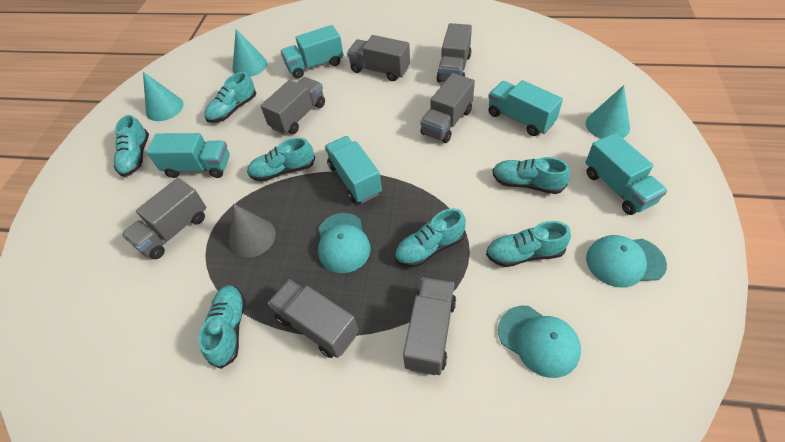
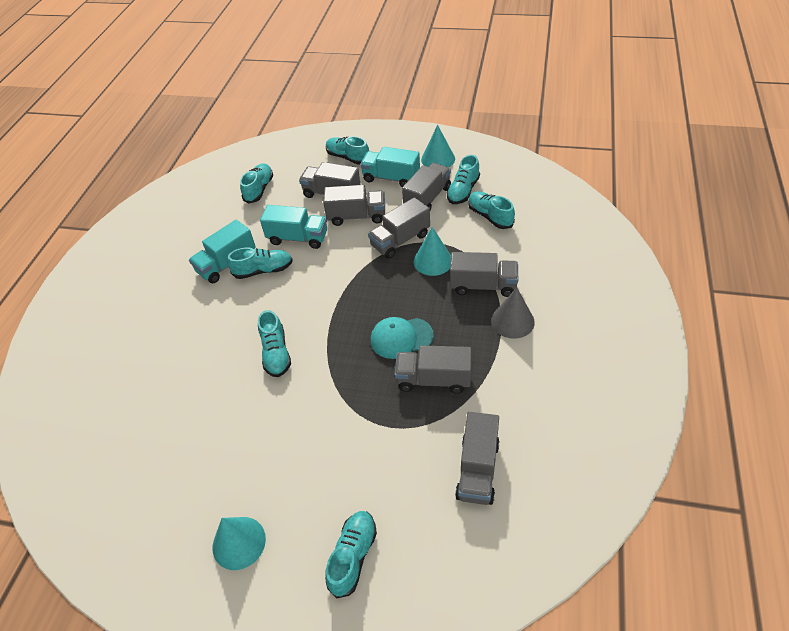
turquoise cap: [318,213,371,273] [498,306,581,378] [586,235,667,288] = 3 -> [371,317,434,359] = 1
turquoise truck: [147,133,230,178] [281,25,344,78] [325,136,382,203] [488,80,563,136] [585,133,667,215] = 5 -> [189,220,256,283] [260,205,327,249] [360,147,420,187] = 3

